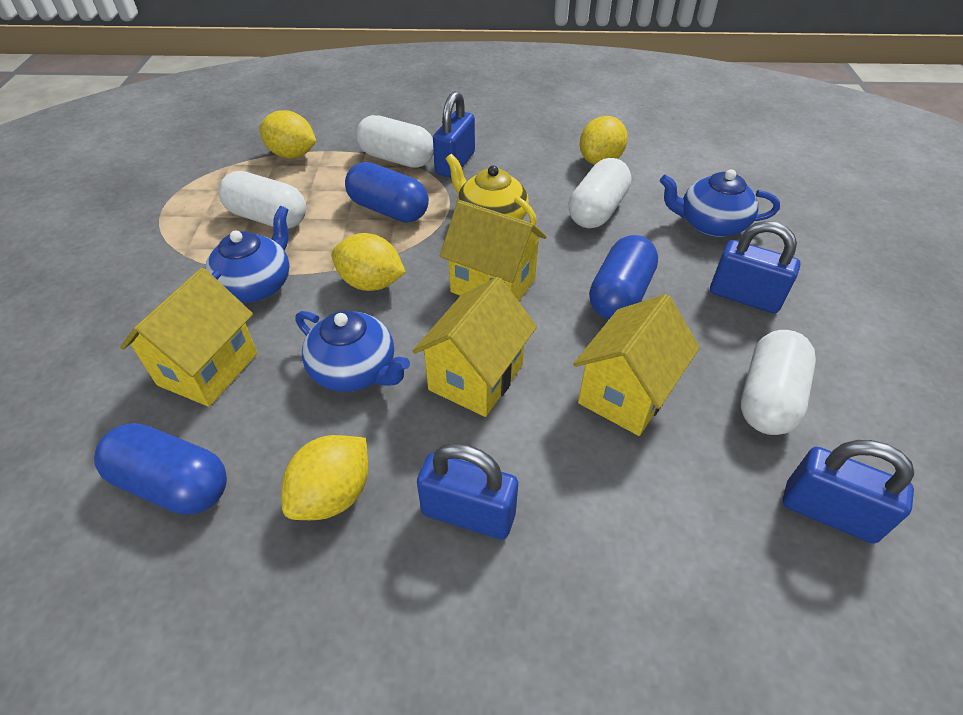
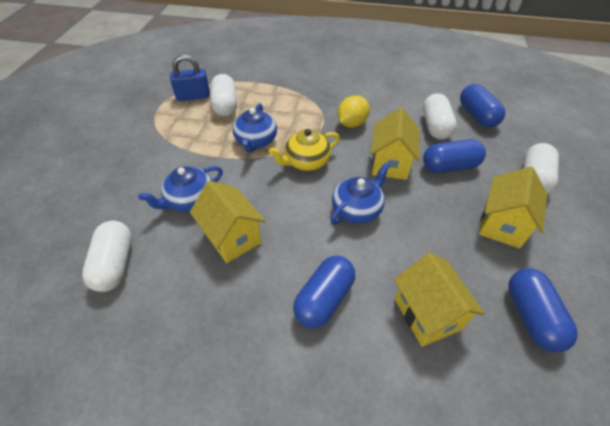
blue capsule: [94,423,227,515] [345,162,429,223] [589,235,658,319] = 3 -> [293,256,355,328] [423,139,486,173] [460,84,505,128] [508,269,578,352] = 4
blue padlock: [417,443,518,540] [433,91,475,178] [710,221,800,313] [783,440,914,544] = 4 -> [170,55,210,101] = 1
yellow lemon: [259,110,316,158] [282,435,368,520] [331,233,406,291] [580,116,628,165] = 4 -> [338,95,370,128] = 1

